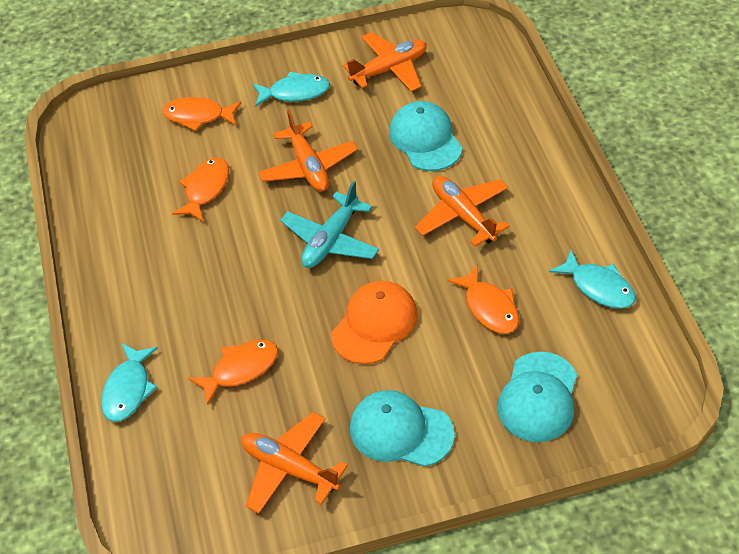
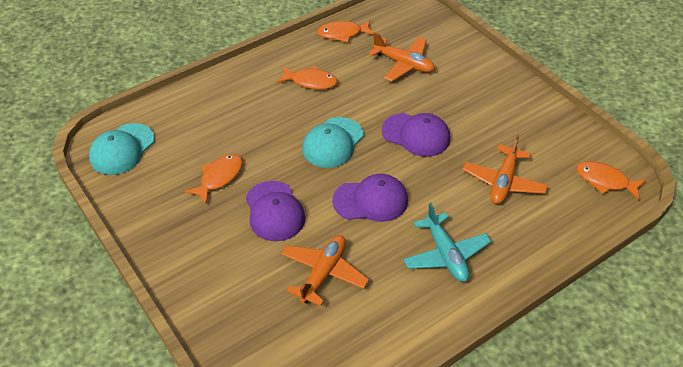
orange cap: [331,281,418,364] = 1 -> none = 0
orange plane: [241,412,348,514] [258,110,358,192] [343,32,427,92] [415,176,510,246] = 4 -> [281,235,369,306] [369,32,435,82] [462,134,548,204] = 3
purple cap: none = 0 -> [246,181,305,241] [332,174,408,222] [382,113,450,157] = 3
turquoise cap: [350,390,455,467] [389,101,463,171] [497,352,577,442] = 3 -> [89,123,155,175] [302,117,364,168] = 2
turquoise fish: [101,344,158,422] [253,72,330,107] [549,250,636,309] = 3 -> none = 0

